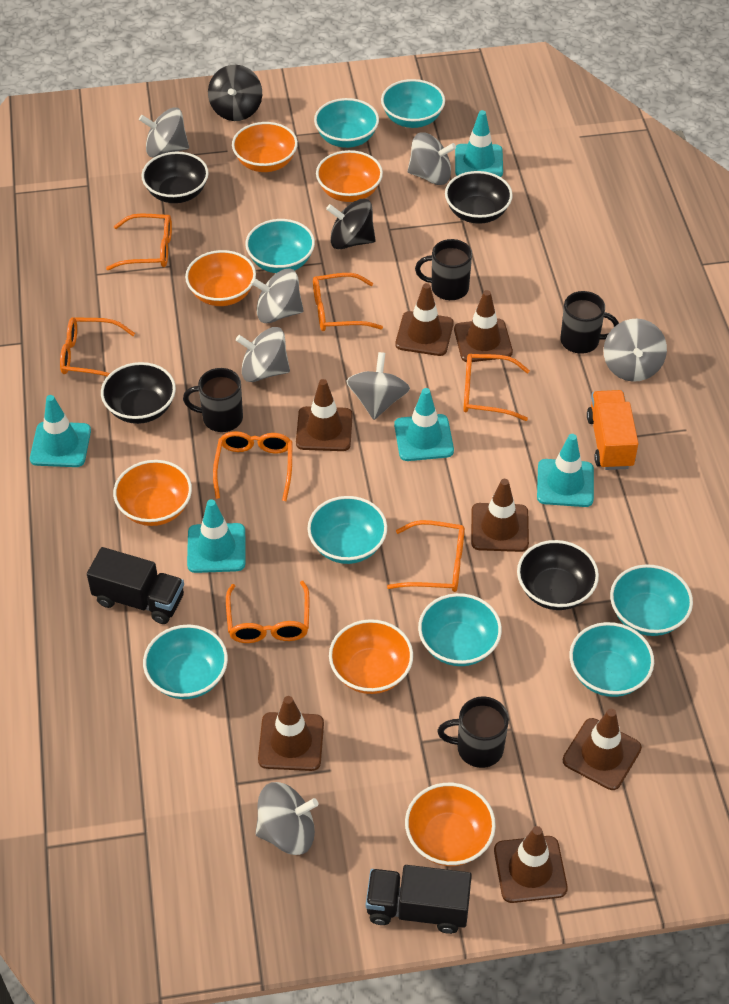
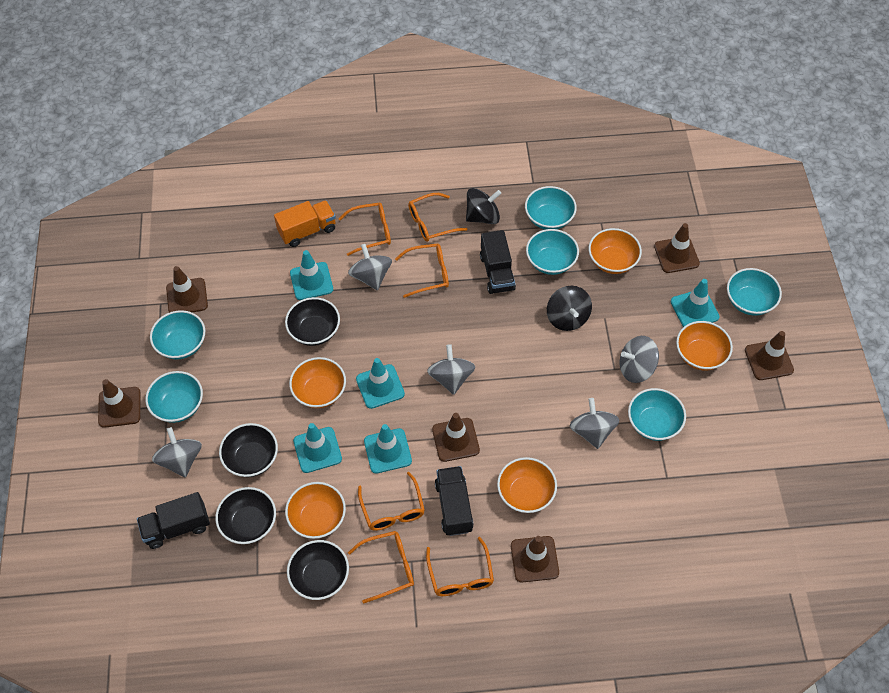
black mug: [183,368,243,432] [415,239,472,300] [437,696,509,768] [561,291,619,354] = 4 -> none = 0
black truck: [87,547,184,624] [366,865,472,934] = 2 -> [137,492,210,549] [435,466,474,536] [480,230,516,294] = 3
brown traffic cone: [258,696,324,771] [296,379,353,451] [396,283,454,356] [454,290,513,362] [471,479,529,552] [494,826,568,903] [563,709,642,790] = 7 -> [98,379,141,428] [166,266,208,313] [432,413,480,462] [511,536,559,583] [654,223,700,273] [745,331,794,380] = 6
grey spinning top: [139,108,189,157] [236,327,290,382] [251,269,304,323] [255,782,318,855] [347,352,410,420] [408,132,456,185] [603,319,667,382] = 7 -> [152,427,202,478] [348,244,392,290] [427,344,475,395] [570,398,619,449] [620,336,659,383] = 5
orange bowl: [113,460,192,526] [185,250,256,306] [232,122,298,172] [316,150,383,202] [329,619,413,694] [405,783,496,866] = 6 -> [285,482,346,539] [289,357,346,408] [497,457,557,513] [589,228,642,274] [676,321,733,371] = 5
orange glasses: [60,317,135,376] [106,213,172,270] [213,431,292,501] [226,581,310,643] [313,273,383,331] [387,520,465,592] [463,354,530,421] = 7 -> [338,202,391,256] [348,531,414,604] [358,472,425,531] [395,243,449,298] [408,193,468,242] [426,537,494,596] = 6
turquoise bowl: [143,625,228,699] [245,219,315,273] [308,496,387,564] [314,98,379,148] [381,79,445,128] [418,593,502,666] [569,622,654,697] [610,564,693,636] = 8 -> [145,371,203,423] [150,310,205,359] [525,186,577,230] [526,229,579,275] [628,388,686,441] [727,268,782,315] = 6

